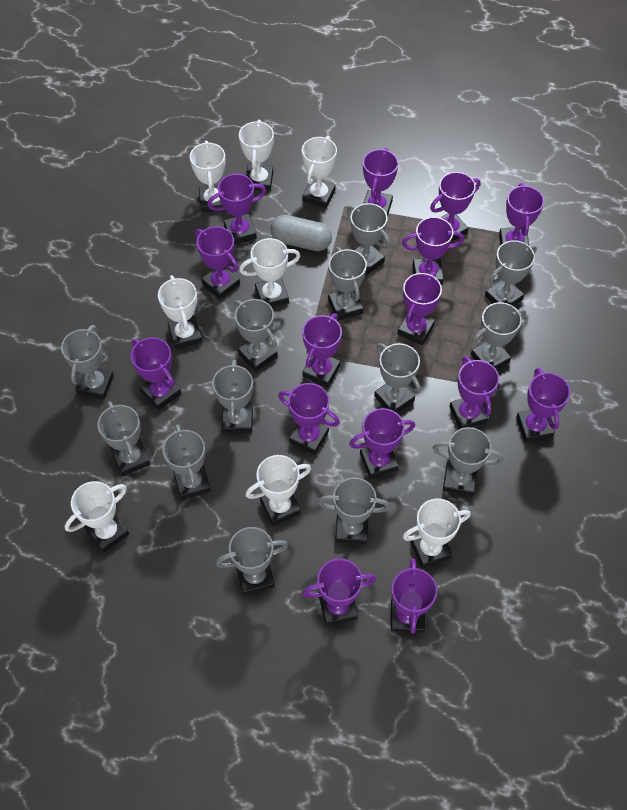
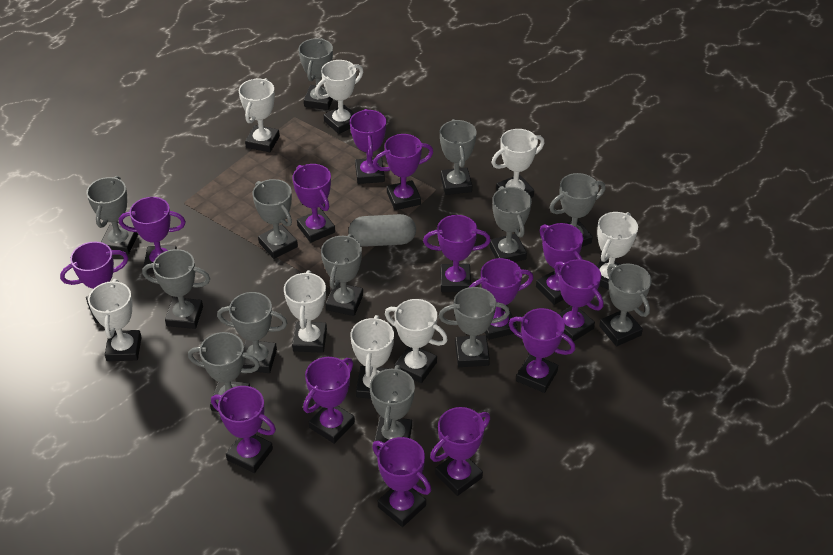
purple trophy: [131,337,181,410] [195,226,240,299] [207,174,266,245] [278,383,340,455] [302,313,342,387] [302,558,376,626] [349,408,415,479] [363,148,399,217] [391,558,437,634] [398,272,442,345] [402,217,464,285] [430,172,480,242] [449,356,499,429] [499,183,544,245] [516,368,570,442] = 15 -> [60,242,128,323] [119,197,186,273] [211,386,276,473] [292,164,335,243] [303,357,355,444] [350,109,386,184] [372,437,431,527] [373,134,433,210] [423,215,491,292] [430,407,490,496] [469,258,534,340] [509,308,575,393] [536,223,583,305] [554,259,603,342] = 14

